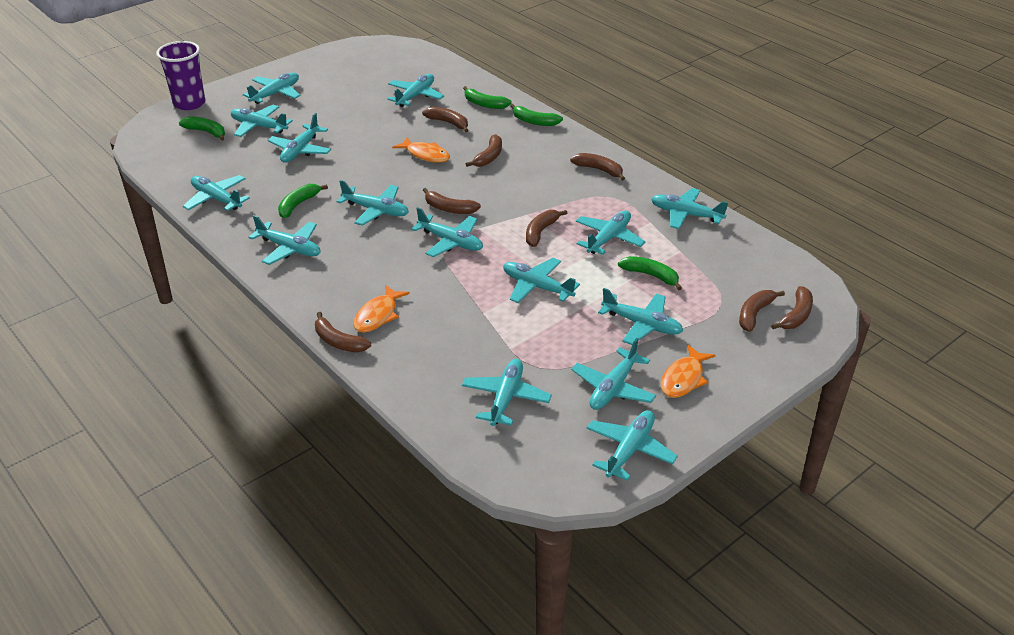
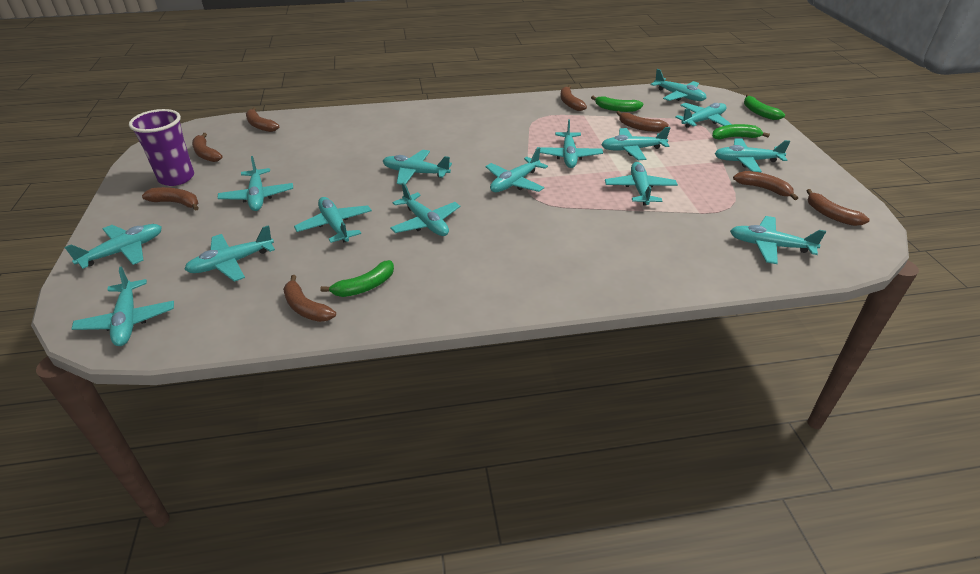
green banana: [179,116,225,141] [278,184,328,218] [463,86,512,109] [510,104,563,126] [618,256,682,290] = 5 -> [320,260,394,297] [591,96,643,112] [712,124,770,139] [744,94,785,120] = 4
orange fish: [353,285,410,333] [392,137,450,163] [661,344,715,398] = 3 -> none = 0

